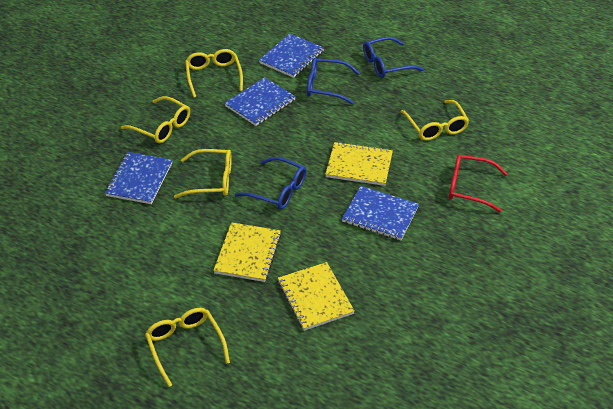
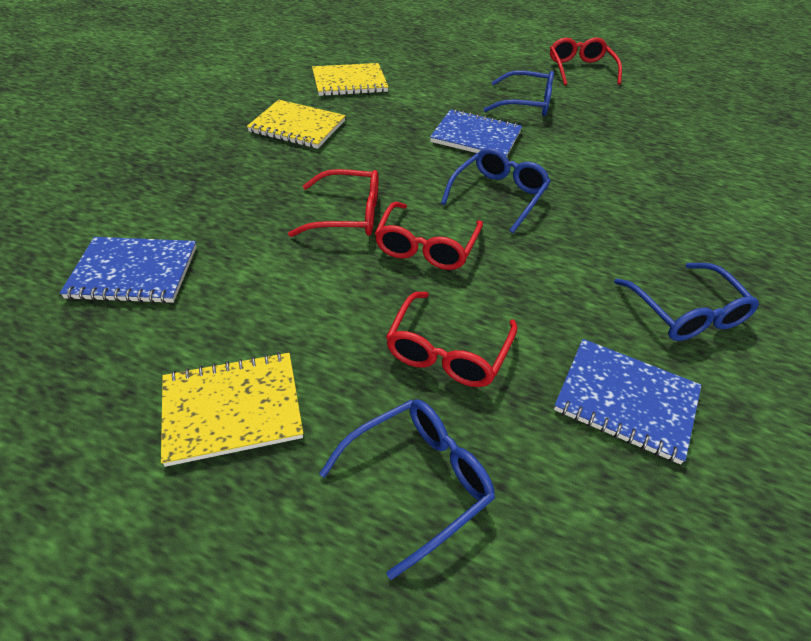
blue glasses: [235,157,306,209] [307,58,360,105] [363,37,424,78] = 3 -> [319,399,495,580] [441,148,551,233] [484,70,554,116] [614,263,759,341] = 4
blue notebook: [105,152,172,204] [225,77,296,126] [259,33,324,78] [342,186,419,240] = 4 -> [60,237,196,304] [430,109,522,157] [554,339,702,464] = 3
red glasses: [449,154,508,212] = 1 -> [288,169,379,237] [375,202,483,270] [386,292,517,387] [550,38,622,85] = 4
yellow glasses: [121,96,190,143] [145,308,230,387] [174,149,232,198] [185,49,243,98] [401,100,469,141] = 5 -> none = 0

